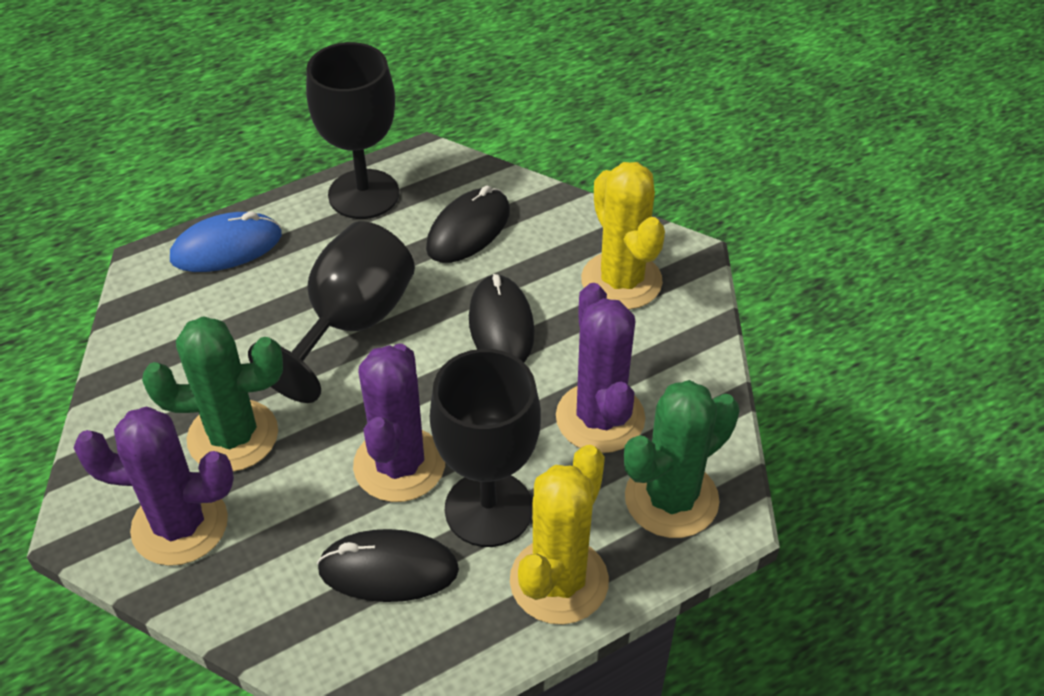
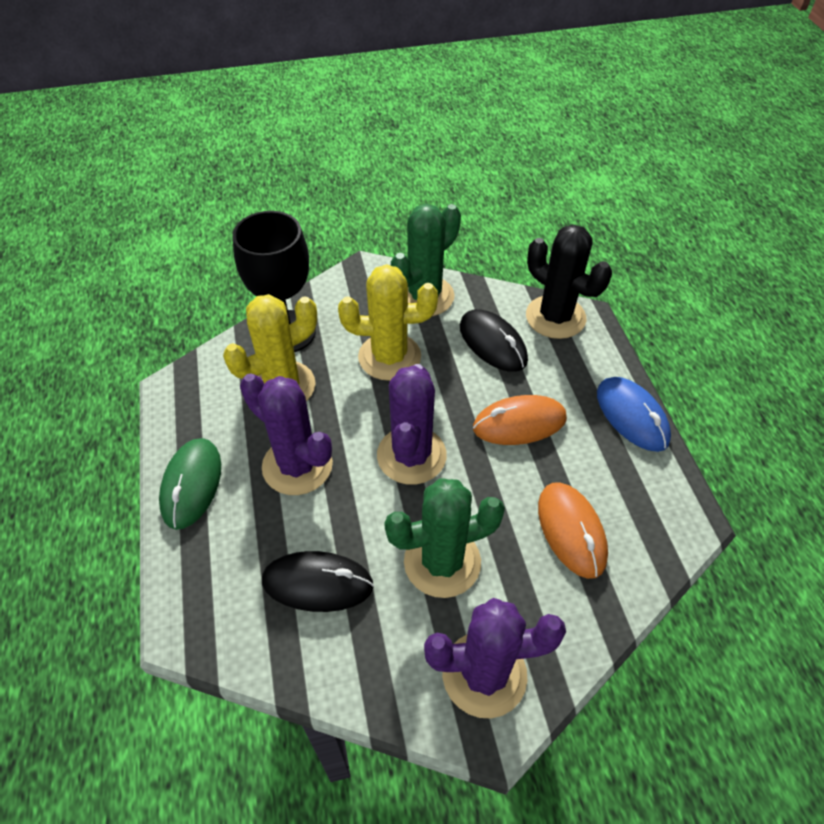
black cactus: none = 0 -> [526,224,612,339] = 1
black goblet: [248,221,415,403] [306,42,399,219] [430,349,541,547] = 3 -> [233,211,316,352] = 1
black mouse: [317,529,459,602] [426,185,510,263] [469,274,535,362] = 3 -> [262,551,374,612] [460,309,528,372] = 2
green mouse: none = 0 -> [159,438,221,530] = 1
orange mouse: none = 0 -> [473,395,567,445] [538,482,608,579] = 2

